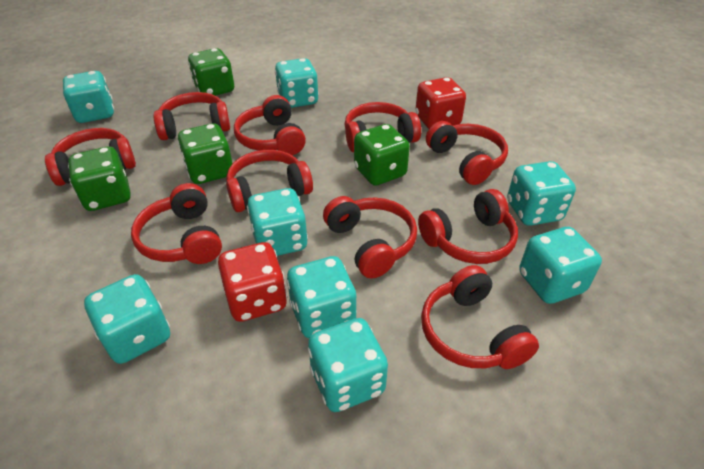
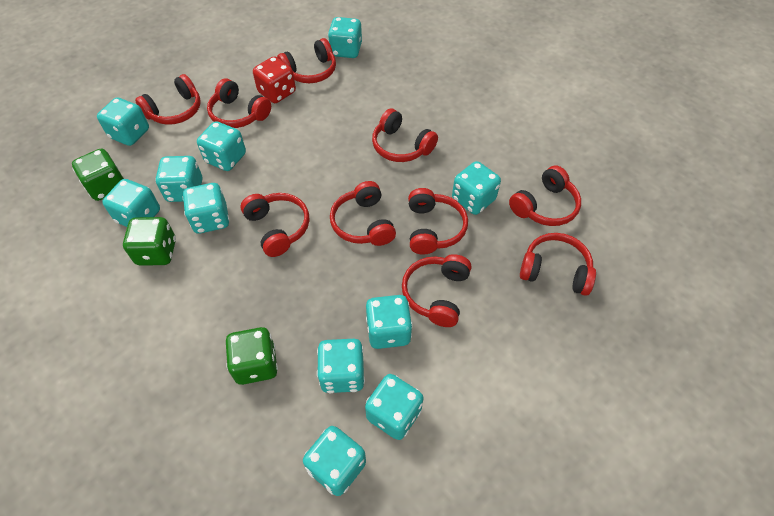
green dice: [68,147,131,211] [177,123,233,184] [188,48,234,96] [354,124,410,186] = 4 -> [72,149,124,201] [123,217,176,266] [226,327,278,385] = 3
red dice: [218,242,287,322] [415,77,466,129] = 2 -> [253,56,296,103] = 1
turquoise dice: [63,71,114,123] [84,274,170,364] [247,188,308,256] [275,58,319,108] [286,256,357,338] [308,318,388,412] [507,161,576,226] [519,227,602,304] = 8 -> [97,98,149,146] [102,179,160,227] [155,156,202,202] [182,183,230,234] [197,121,246,171] [303,426,366,496] [317,339,365,393] [328,17,362,58] [365,374,424,440] [366,295,413,349] [452,161,501,215] = 11

